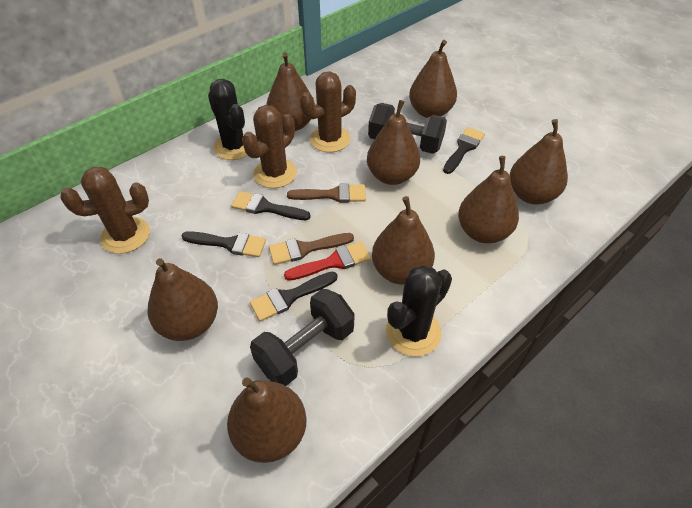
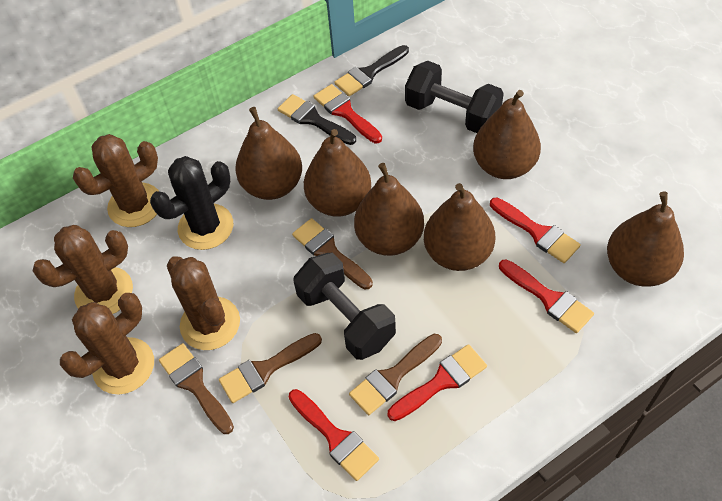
black brush: [182,231,266,257] [231,191,311,220] [250,272,338,322] [443,127,485,174] = 4 -> [278,94,356,145] [334,45,409,96] = 2
black cactus: [208,79,248,160] [386,265,452,356] = 2 -> [150,156,233,250] = 1
brown brush: [269,233,354,265] [287,183,366,203] = 2 -> [159,343,234,434] [219,333,322,403] [292,218,373,289] [349,334,442,415] = 4
brown cactus: [61,167,150,254] [242,105,297,188] [300,71,356,152] = 3 -> [33,225,133,314] [60,293,154,395] [73,134,159,227] [167,256,240,350] = 4
brown pear: [148,258,218,341] [227,377,307,463] [266,52,315,131] [367,100,420,185] [372,196,435,285] [409,40,457,118] [458,156,519,243] [510,119,568,205] = 8 -> [235,107,302,200] [304,129,371,217] [354,163,424,256] [424,183,495,271] [473,90,541,179] [607,191,684,286] = 6
red brush: [284,242,371,281] = 1 -> [289,389,379,481] [313,84,382,143] [388,344,487,421] [490,197,581,263] [499,259,594,333] = 5

